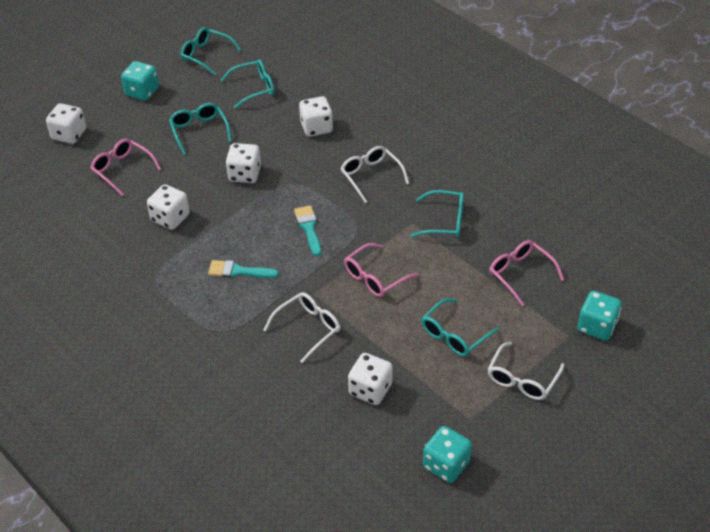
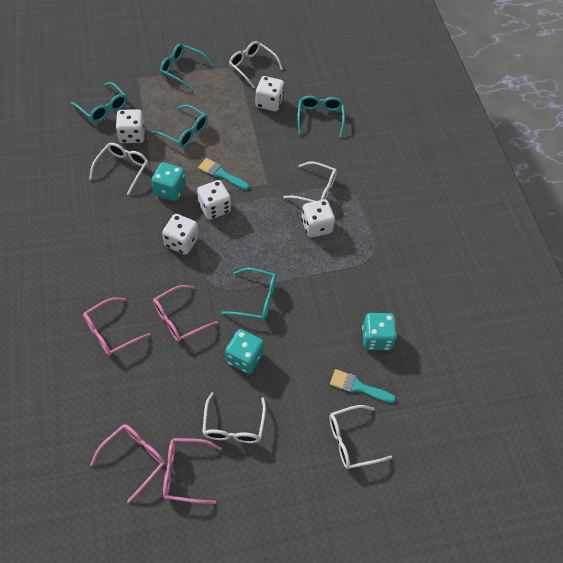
pink glasses: [90,139,161,196] [344,243,418,297] [489,240,564,306] = 3 -> [83,298,150,356] [90,424,165,503] [153,285,218,342] [163,438,222,504] = 4
white glasses: [264,292,340,363] [341,146,409,203] [488,342,565,400] = 3 -> [89,143,148,195] [202,392,266,443] [229,41,283,88] [283,161,337,202] [329,405,392,469] = 5

